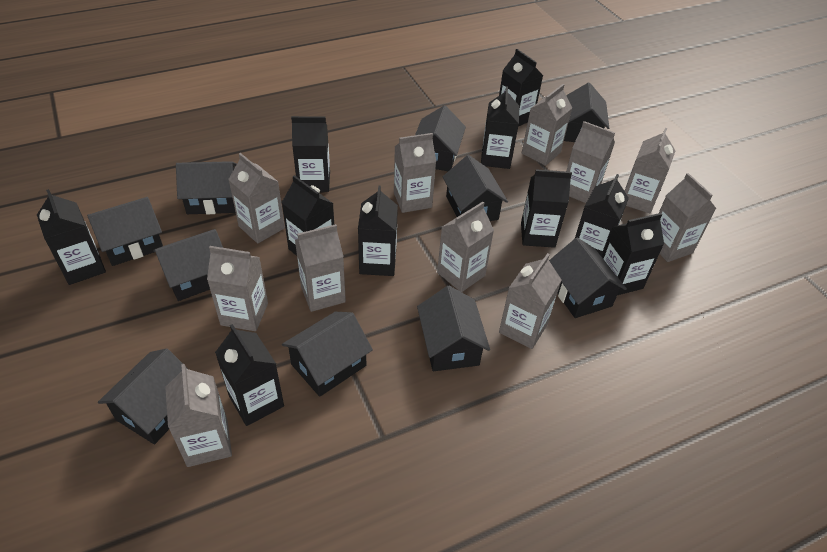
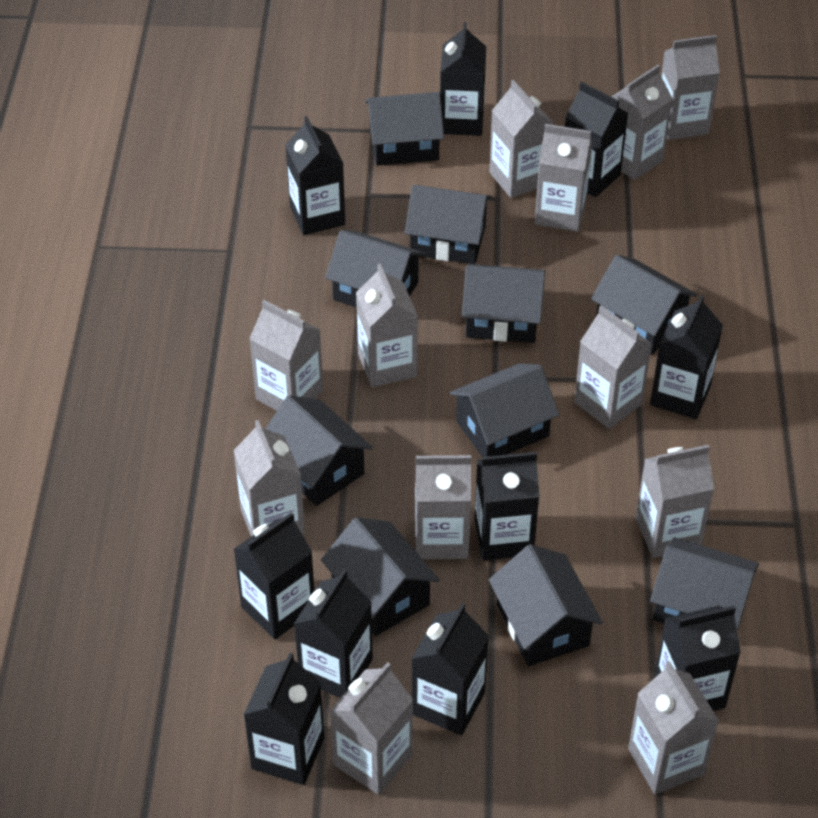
grey carton: [165,364,232,467] [207,246,268,331] [228,153,285,243] [295,224,346,312] [394,133,436,213] [437,202,494,292] [499,253,561,349] [522,84,572,166] [566,121,615,203] [625,128,675,213] [659,173,717,262] = 11 -> [233,420,305,536] [249,300,323,411] [330,662,413,795] [356,264,418,387] [415,455,471,559] [489,80,553,198] [535,124,593,232] [574,305,652,429] [611,65,673,180] [628,661,719,795] [636,445,714,558] [661,35,720,140] = 12

